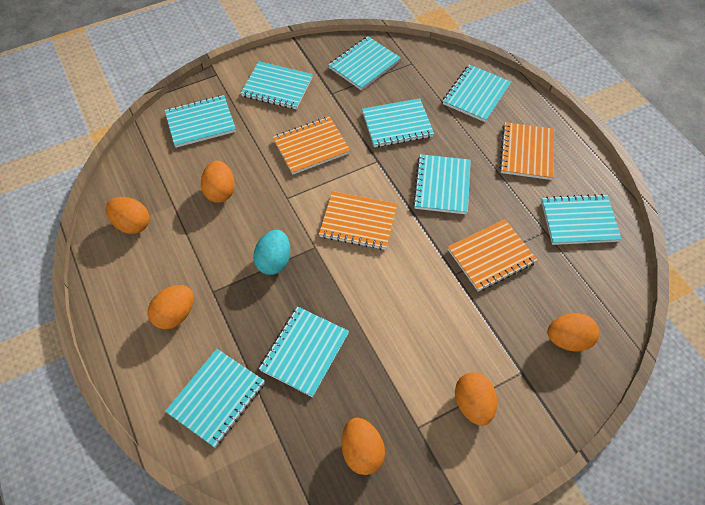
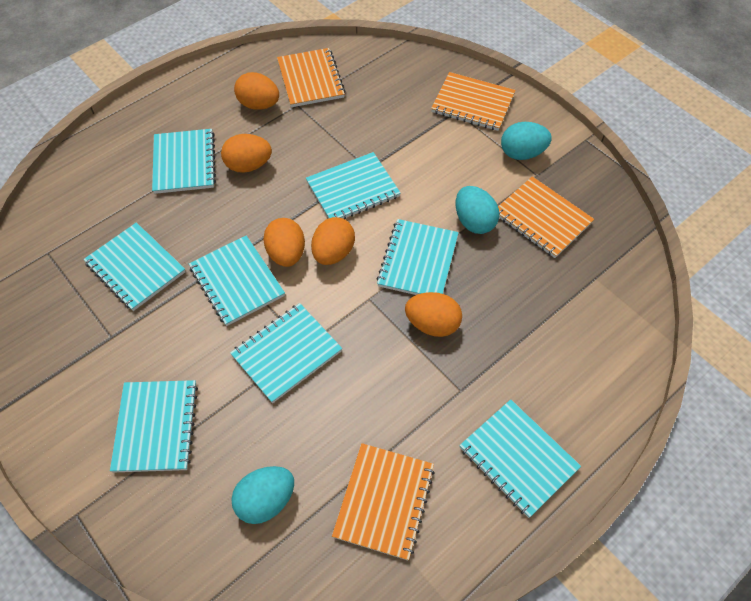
orange egg: [106,197,149,234] [148,285,194,329] [201,161,235,203] [342,418,385,475] [455,372,497,426] [547,313,599,352] = 6 -> [221,134,272,173] [234,72,279,110] [263,218,305,267] [311,217,355,265] [405,292,462,337] = 5
turquoise egg: [253,230,290,275] = 1 -> [231,466,294,524] [456,186,499,234] [501,122,552,160] = 3
turquoise notebook: [165,95,236,148] [165,349,265,447] [241,61,313,109] [259,306,349,397] [328,36,401,90] [362,98,434,147] [413,154,471,214] [443,65,511,122] [541,194,622,245] = 9 -> [83,222,185,311] [110,380,198,472] [152,129,216,194] [189,235,285,326] [230,303,342,403] [306,152,401,219] [376,219,459,295] [459,399,581,518] = 8

